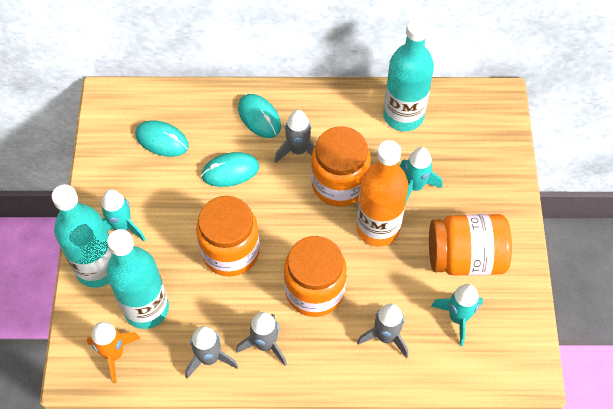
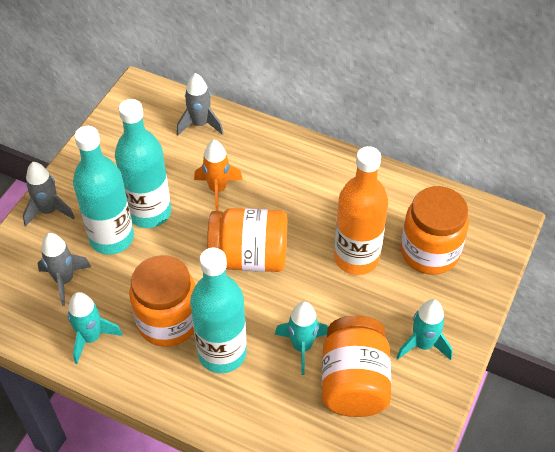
grey rocket: [185,326,238,379] [236,312,287,366] [274,110,315,163] [357,304,408,358] = 4 -> [23,162,75,227] [37,233,91,306] [177,73,223,135] = 3
turquoise mouse: [135,120,189,157] [201,152,259,187] [238,94,281,138] = 3 -> none = 0

